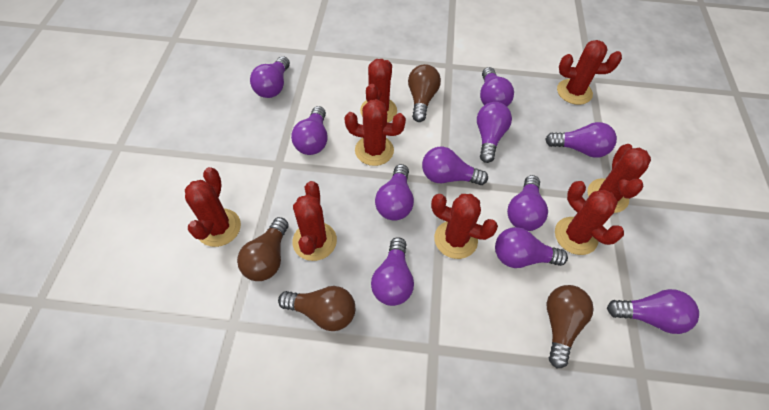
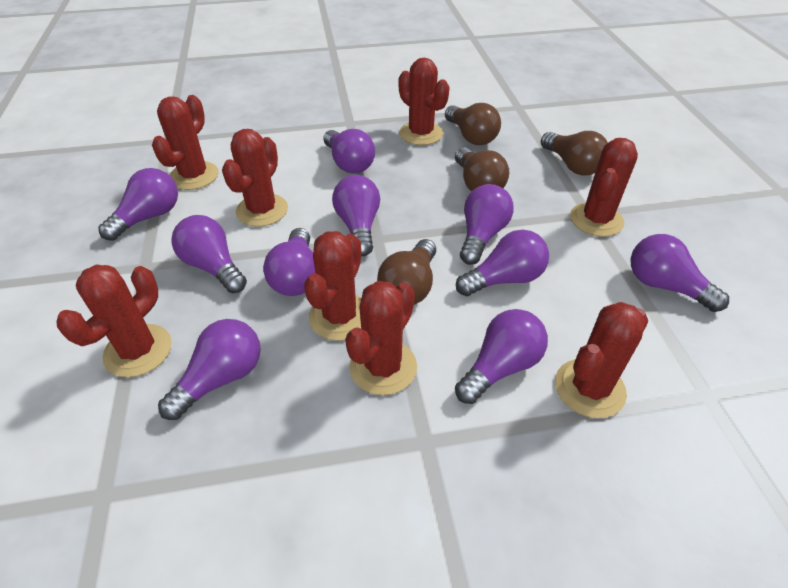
purple light bulb: [250,56,290,98] [291,106,328,155] [371,237,414,306] [375,164,414,221] [422,147,488,185] [477,102,512,163] [480,67,514,107] [495,227,568,268] [507,175,548,231] [545,122,617,158] [607,289,699,334] = 11 -> [98,168,178,241] [158,319,261,420] [171,215,247,293] [263,228,316,296] [324,129,375,173] [332,175,380,256] [455,309,548,404] [456,230,549,296] [460,184,514,265] [631,234,729,312] = 10

